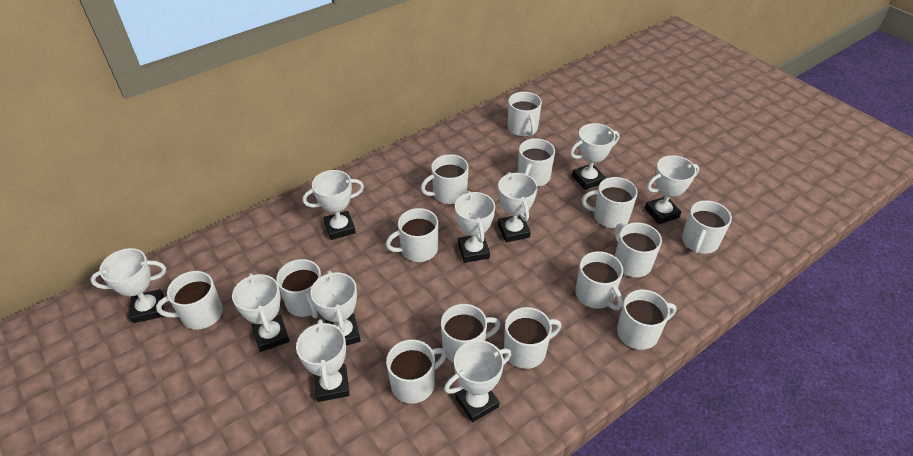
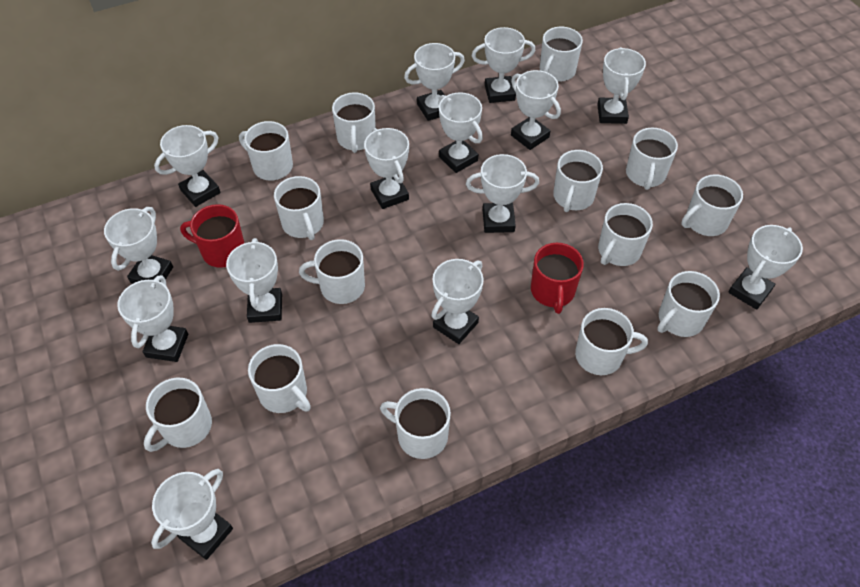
red mug: none = 0 -> [180,204,244,268] [531,243,584,314] = 2
white trophy: [90,248,166,323] [232,273,289,352] [296,319,349,402] [303,170,364,240] [310,271,361,345] [444,340,511,423] [455,191,495,263] [498,172,538,242] [570,123,619,190] [645,155,699,224] = 10 -> [104,207,173,284] [117,275,188,362] [151,469,233,560] [154,125,221,207] [226,238,282,323] [364,128,409,209] [404,43,465,121] [431,259,484,344] [438,92,483,173] [466,154,539,233] [472,27,535,103] [511,70,561,150] [597,47,646,124] [728,225,803,310] = 14

